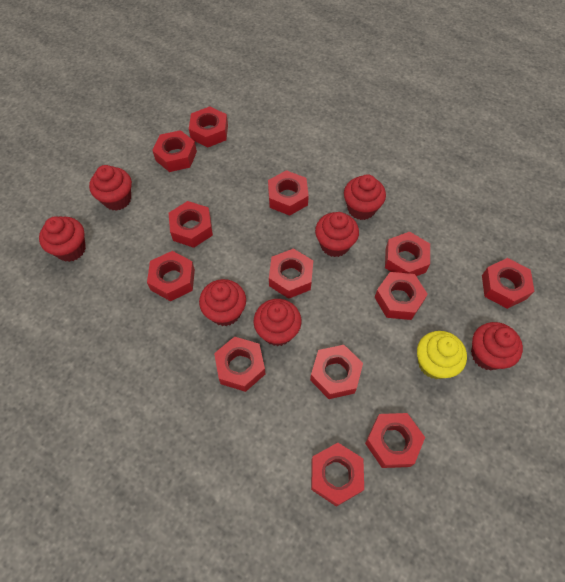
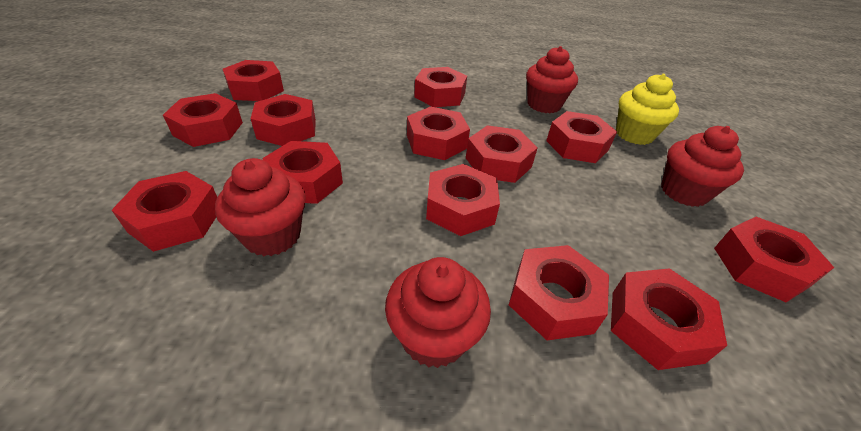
red cupcake: [39,216,86,262] [89,165,132,211] [199,279,246,326] [254,299,301,346] [315,212,359,257] [344,174,386,220] [471,322,523,370] = 7 -> [215,158,306,256] [385,257,491,368] [526,46,578,113] [661,126,744,207] = 4

